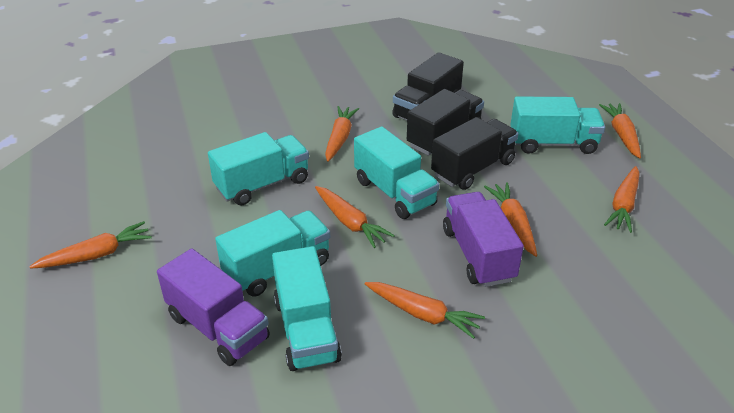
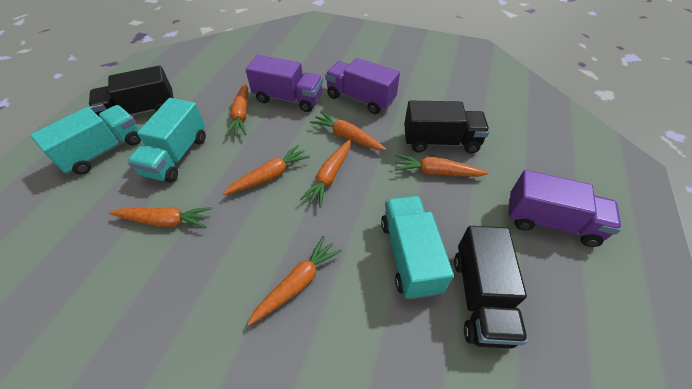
purple truck: [157,249,270,366] [443,192,524,287] = 2 -> [246,55,323,112] [325,58,400,114] [508,170,622,247] = 3
turquoise truck: [208,132,309,205] [215,210,330,297] [272,246,342,371] [354,126,440,219] [510,97,605,154] = 5 -> [30,105,141,175] [127,98,206,183] [381,196,454,299] = 3

